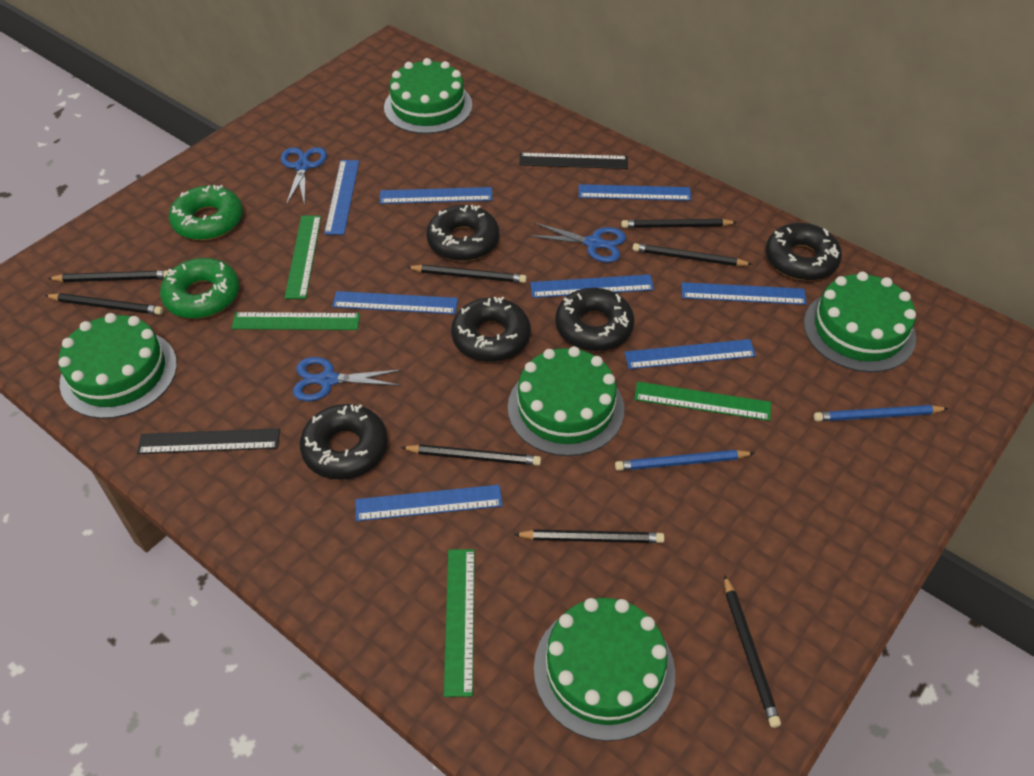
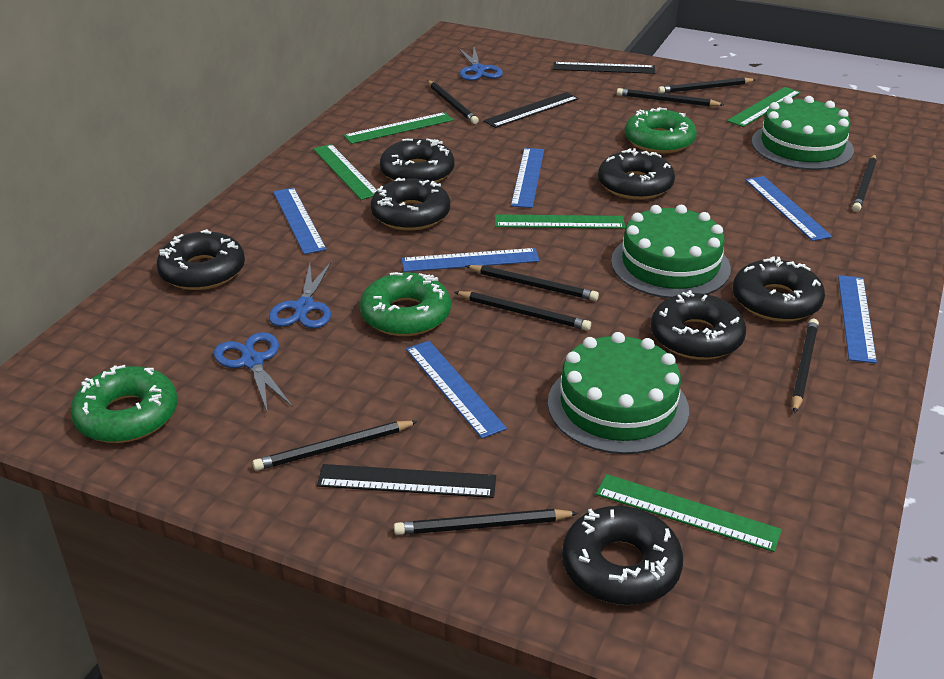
black donut: [300,404,388,480] [426,205,499,261] [451,296,531,362] [555,288,635,351] [766,223,842,281] = 5 -> [157,229,245,290] [371,178,450,230] [380,139,455,183] [562,506,683,605] [598,148,675,200] [651,290,746,360] [733,256,825,321] = 7
black pencil: [45,293,163,315] [47,270,168,282] [401,444,541,466] [407,265,527,283] [513,529,665,543] [621,219,737,228] [633,243,753,266] [724,575,781,728] = 8 -> [252,421,418,471] [394,509,578,535] [428,80,479,124] [454,291,591,331] [466,265,599,301] [617,88,724,107] [658,77,756,94] [792,319,819,413] [852,154,877,212] = 9
black ruler: [137,428,280,454] [519,153,628,169] = 2 -> [317,464,496,498] [483,92,579,128] [553,62,655,74] = 3
blue pencil: [615,450,754,471] [814,405,949,422] = 2 -> none = 0
blue ruler: [324,160,359,235] [332,291,458,314] [355,485,503,521] [380,187,492,204] [530,274,654,298] [579,184,691,201] [624,339,756,369] [681,282,807,305] = 8 -> [273,188,327,254] [402,248,540,272] [406,341,507,439] [511,148,544,208] [745,176,832,241] [838,275,877,363] = 6
green cake: [58,313,177,419] [384,58,472,134] [508,346,624,456] [534,598,675,741] [804,272,916,372] = 5 -> [548,332,689,454] [611,205,731,298] [751,96,854,170] = 3
green donut: [160,258,239,319] [169,185,243,240] = 2 -> [70,365,178,443] [360,272,451,336] [625,107,697,154] = 3
green ruler: [231,312,360,330] [285,216,321,299] [444,549,475,697] [634,382,771,421] = 4 -> [313,144,377,200] [344,112,453,144] [495,214,625,229] [596,474,782,552] [727,87,801,127] = 5

